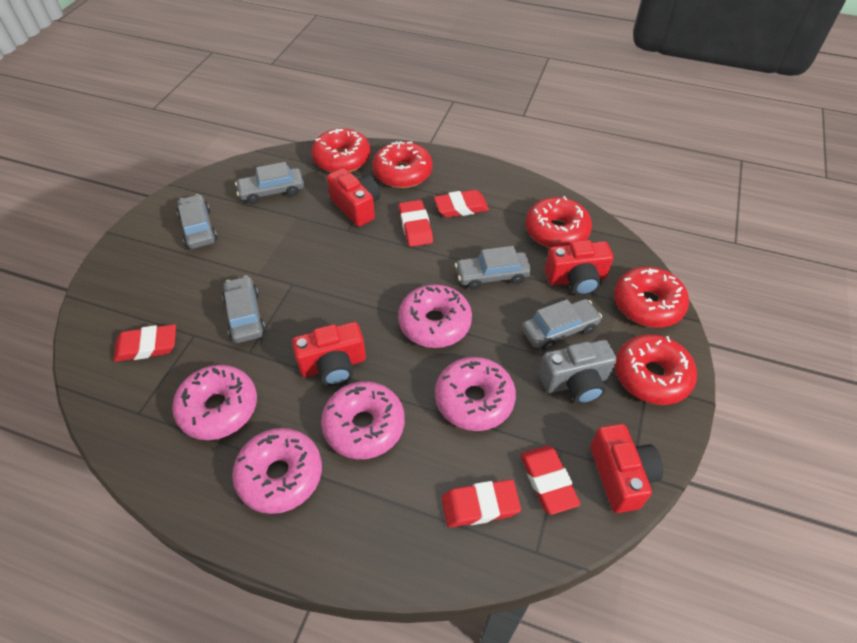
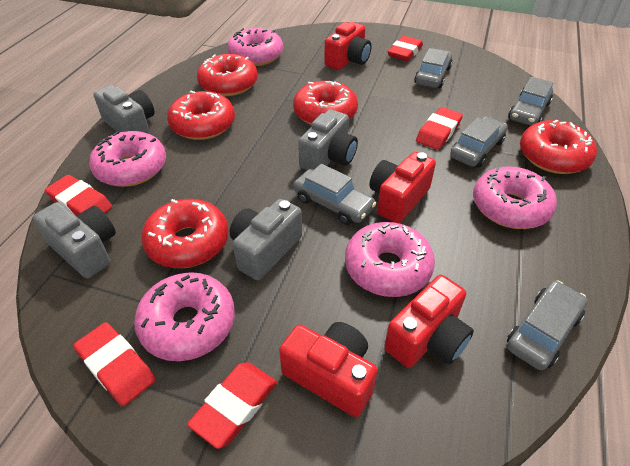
grey camera: [539,340,617,404] = 1 -> [33,202,116,278] [93,85,155,134] [230,199,302,280] [298,109,358,170] = 4

